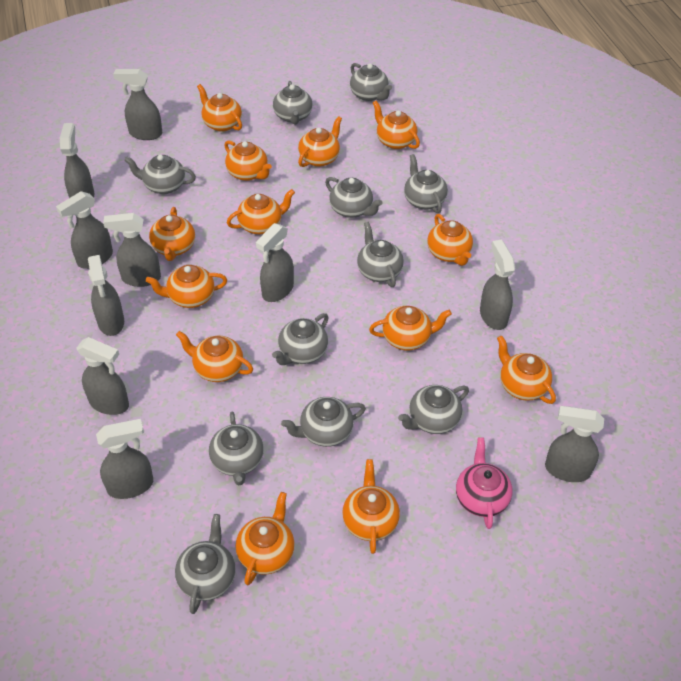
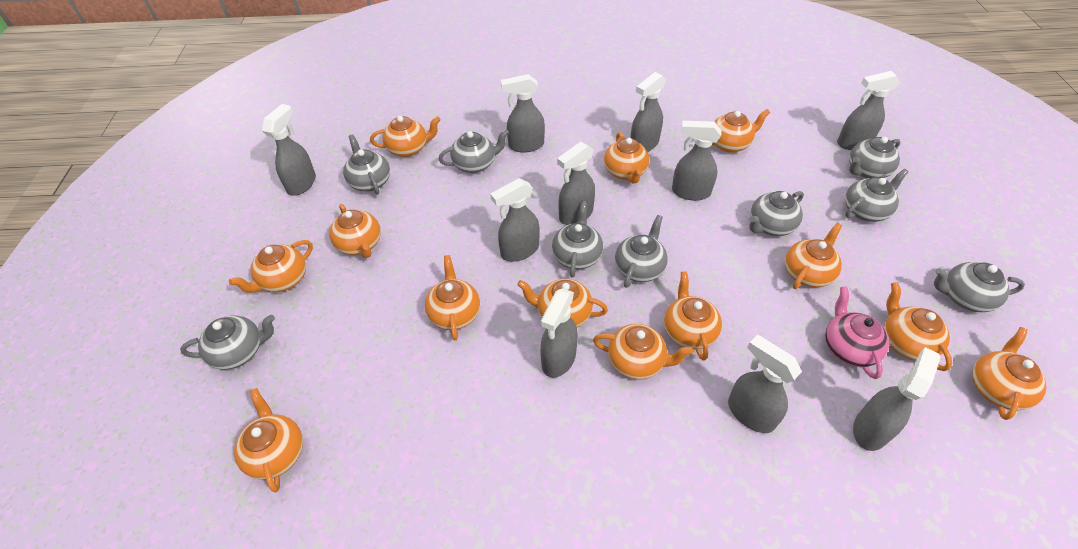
grey teapot: [124,155,196,194] [175,514,236,614] [209,412,264,485] [272,313,329,365] [273,81,312,125] [281,397,366,447] [325,177,383,218] [350,63,392,101] [357,222,404,287] [398,385,469,434] [404,154,448,213] = 11 -> [180,315,275,370] [343,134,390,195] [439,129,509,173] [552,201,603,278] [615,215,668,288] [749,191,804,236] [845,168,909,222] [849,137,901,179] [934,262,1025,312] = 9

